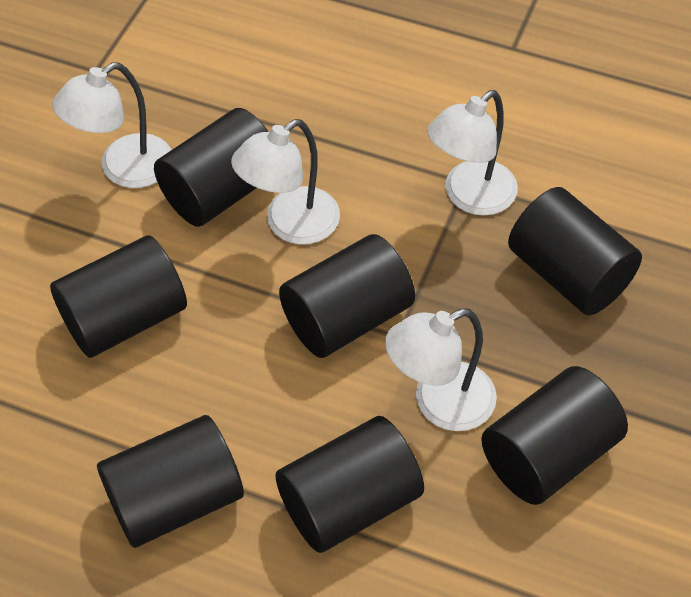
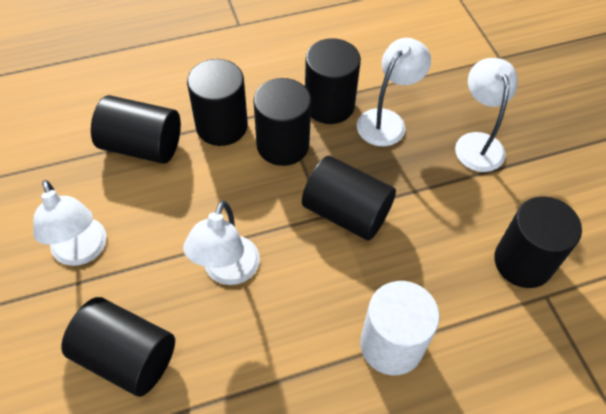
white cylinder: none = 0 -> [360,281,440,375] = 1

